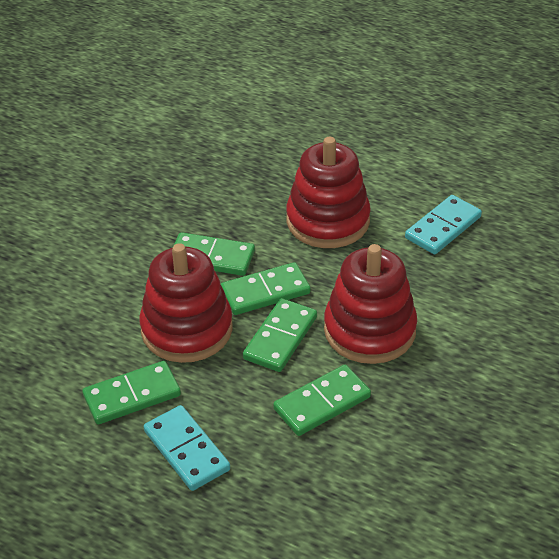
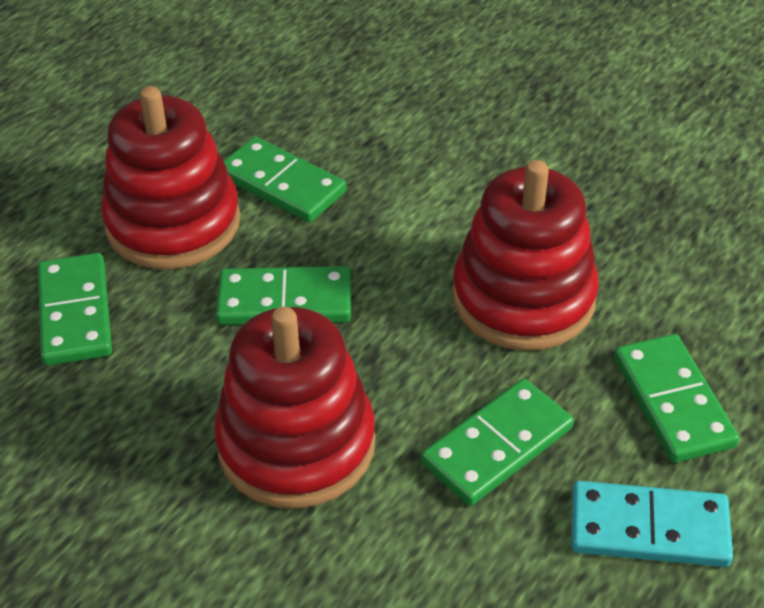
turquoise domino: [144,405,230,491] [405,195,482,254] = 2 -> [571,481,733,567] = 1

